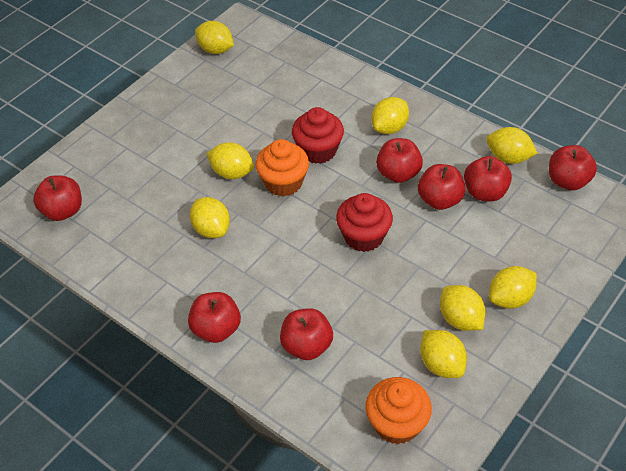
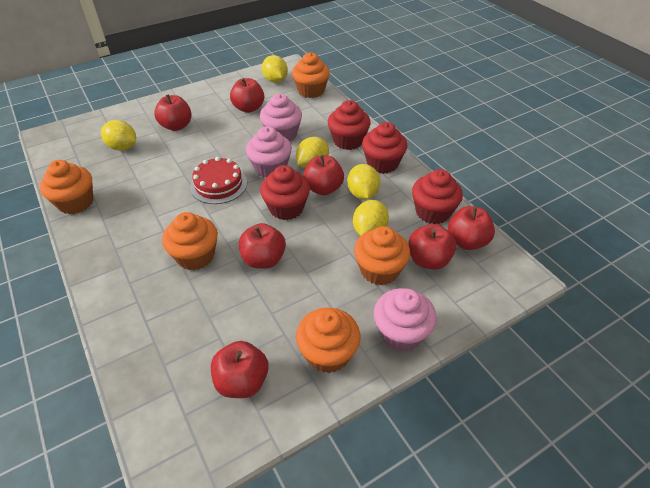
orange cupcake: [255,139,309,197] [365,377,432,444] = 2 -> [39,160,93,214] [162,212,218,270] [292,52,330,98] [296,308,360,373] [354,226,410,285] = 5
pink cupcake: none = 0 -> [246,126,292,177] [260,94,302,141] [374,288,437,351] = 3
red cake: none = 0 -> [190,157,247,204] = 1
red cupcake: [292,107,344,164] [336,193,393,252] = 2 -> [260,165,310,220] [328,100,371,150] [362,122,408,174] [412,169,463,224] = 4
yellow lemon: [190,197,230,238] [195,21,234,54] [206,142,254,179] [371,97,409,134] [420,330,467,378] [440,285,485,331] [486,127,538,164] [489,266,537,309] = 8 -> [101,120,136,151] [262,55,288,83] [296,137,329,168] [347,164,380,200] [353,200,389,236] = 5

